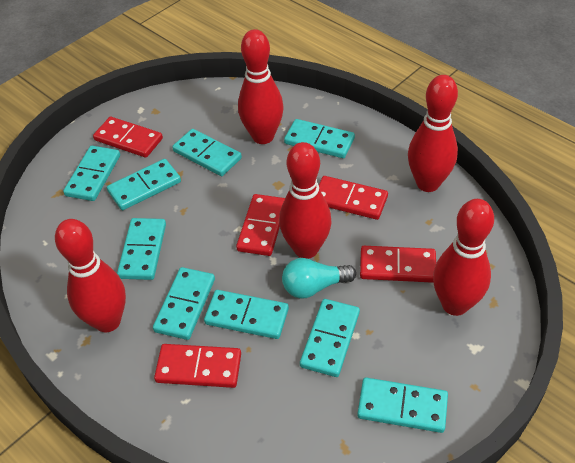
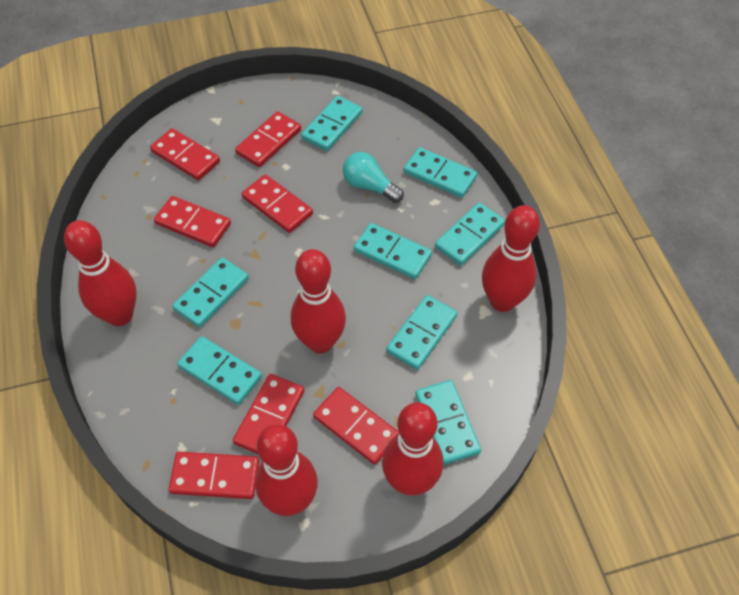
red domino: [93,117,163,158] [154,344,241,388] [236,194,285,256] [319,176,388,220] [360,246,436,283] = 5 -> [150,128,220,180] [154,196,231,247] [169,452,259,499] [233,374,304,454] [235,111,301,167] [242,174,313,233] [313,387,399,465] = 7
turquoise domino: [63,146,120,201] [107,159,181,210] [117,218,166,280] [153,267,215,340] [172,129,242,176] [204,290,289,339] [284,119,355,158] [300,299,360,377] [357,377,448,433] = 9 -> [172,257,249,328] [177,336,262,405] [301,96,363,151] [354,223,432,279] [386,295,457,370] [404,147,477,198] [415,380,481,464] [435,203,505,265] = 8

